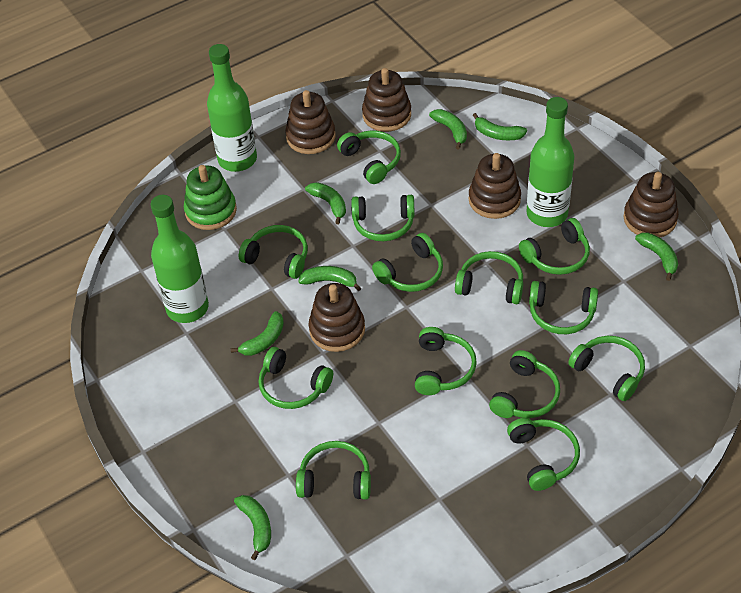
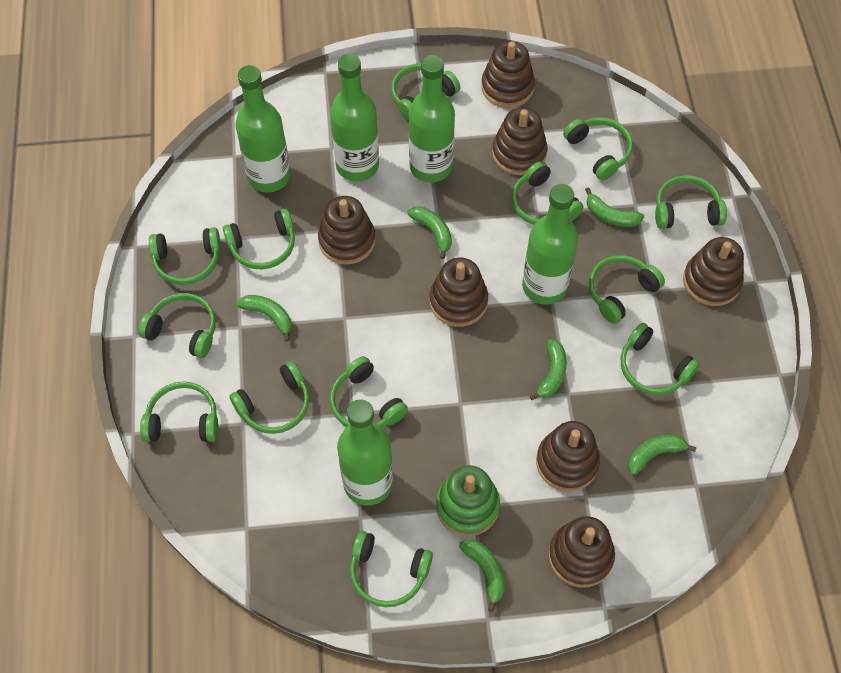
brown stacking toy: [285,90,336,154] [308,283,365,352] [362,68,411,132] [468,153,521,219] [623,172,679,237] = 5 -> [318,196,376,265] [430,258,488,327] [481,41,535,108] [492,108,547,175] [536,421,600,491] [548,516,615,588] [683,237,744,306] = 7
green banana: [231,311,284,356] [234,495,271,560] [298,266,361,291] [305,182,346,224] [429,109,467,150] [473,113,527,140] [635,233,678,281] = 7 -> [237,295,292,342] [407,206,452,259] [459,539,505,612] [530,339,567,400] [585,187,644,227] [628,435,697,475] = 6
green bottle: [151,195,209,323] [207,44,257,172] [526,97,574,227] = 3 -> [235,65,290,192] [330,54,379,181] [337,399,393,506] [409,55,455,183] [522,184,578,305] = 5

